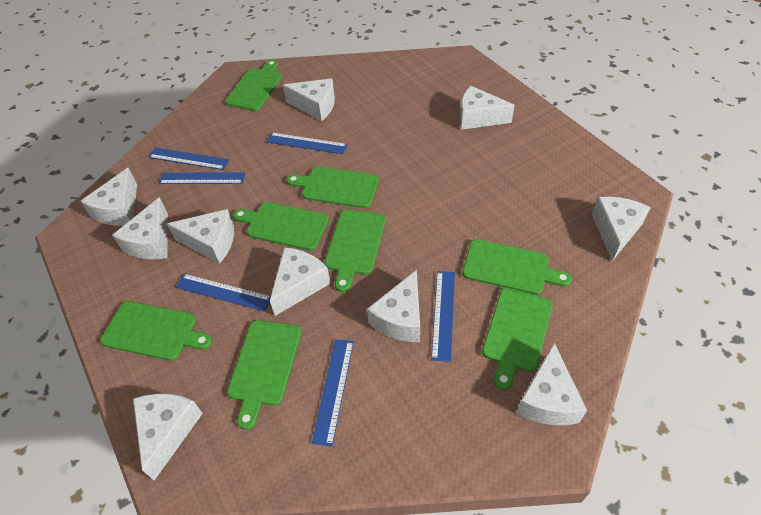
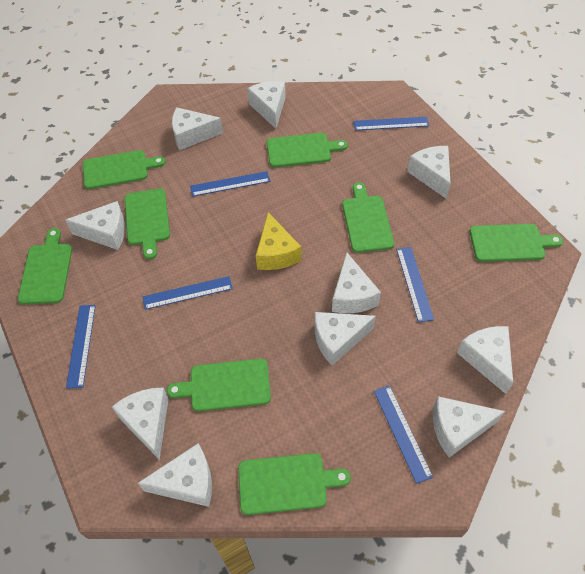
yellow cheese: none = 0 -> [256,212,302,270] = 1

